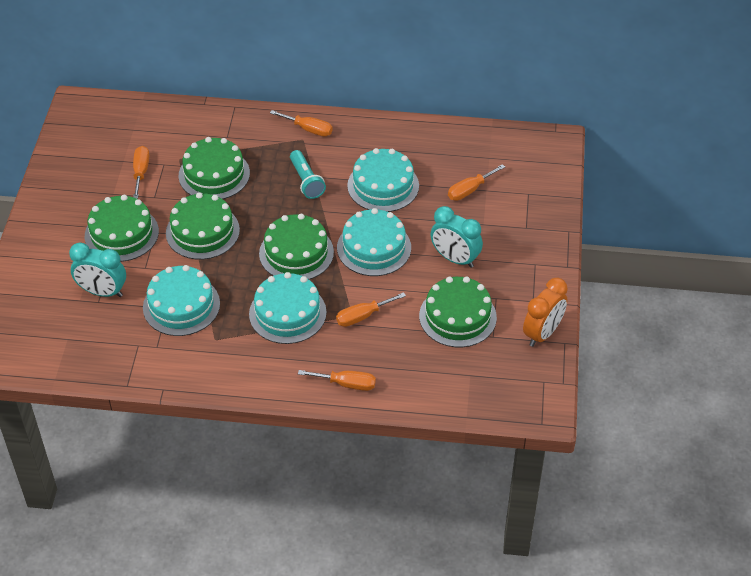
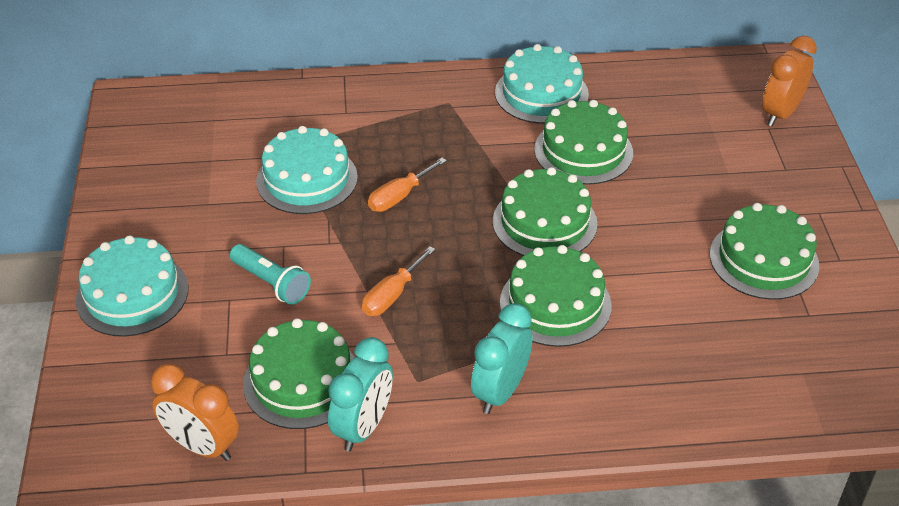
orange clock: [523,278,568,347] = 1 -> [151,364,239,461] [762,36,817,126] = 2
orange screwdriver: [133,146,149,199] [270,110,333,136] [298,370,376,391] [336,292,406,327] [448,164,505,201] = 5 -> [362,246,436,316] [368,158,447,212] = 2
turquoise cake: [143,265,220,336] [249,272,327,344] [337,208,411,276] [347,148,419,212] = 4 -> [76,236,188,337] [256,126,358,214] [495,44,589,124] = 3

